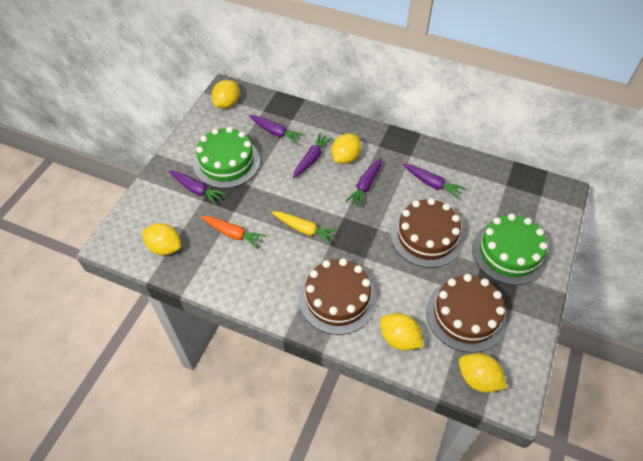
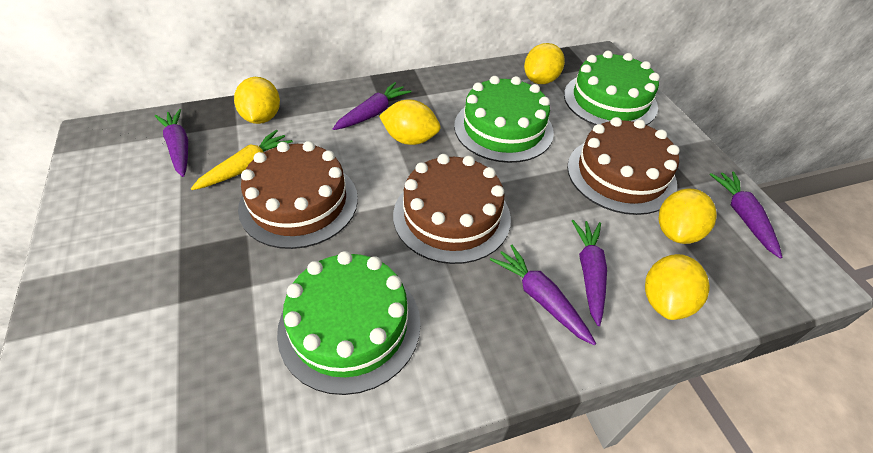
green cake: [193,127,260,188] [472,214,548,285] = 2 -> [277,251,421,395] [454,76,554,163] [564,51,660,125] = 3
orange carrot: [201,216,266,249] = 1 -> none = 0

